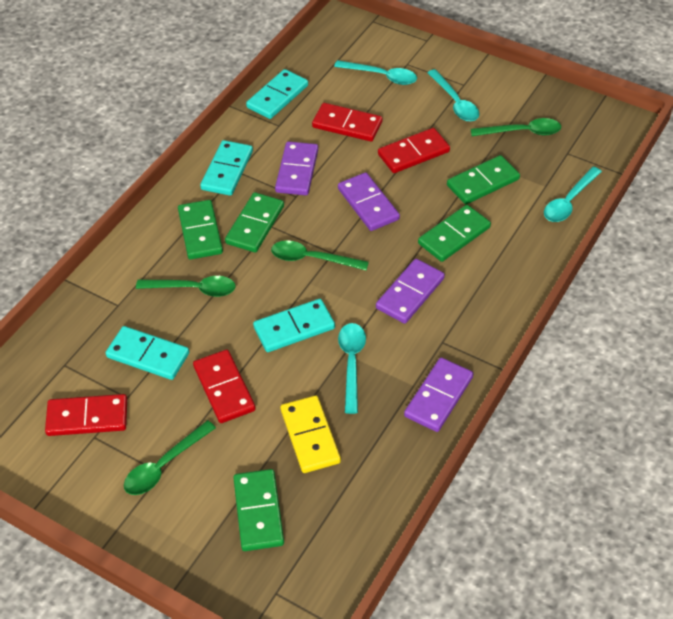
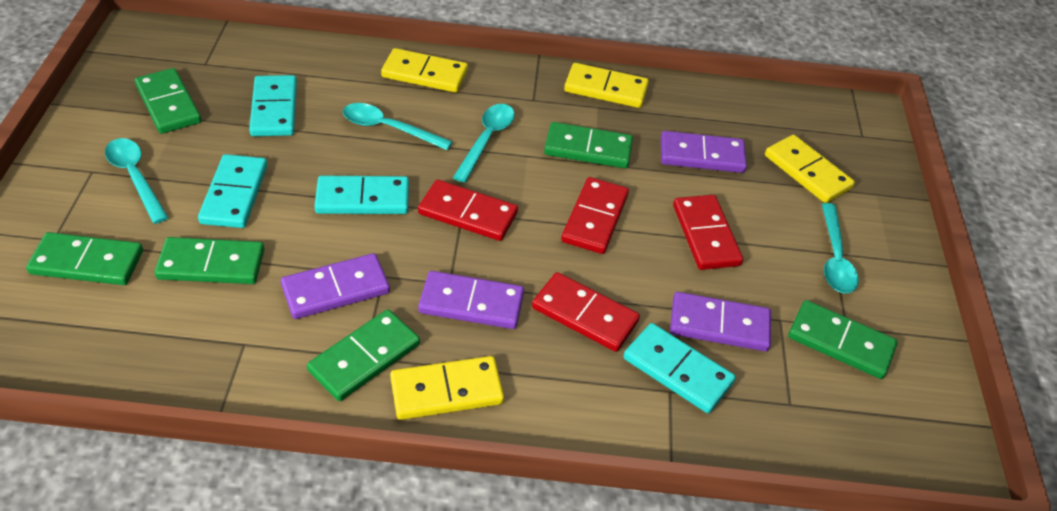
green domino: [178,200,223,259] [225,192,284,253] [233,469,284,551] [418,205,491,262] [447,155,520,204] = 5 -> [26,232,143,285] [135,68,201,134] [154,237,264,284] [307,309,420,401] [544,122,633,168] [788,300,898,379] = 6
green spoon: [124,420,216,495] [136,276,236,297] [271,240,369,271] [471,118,561,136] = 4 -> none = 0
yellow domino: [280,396,341,473] = 1 -> [381,48,468,93] [390,356,504,420] [564,63,649,108] [765,135,855,203] = 4

